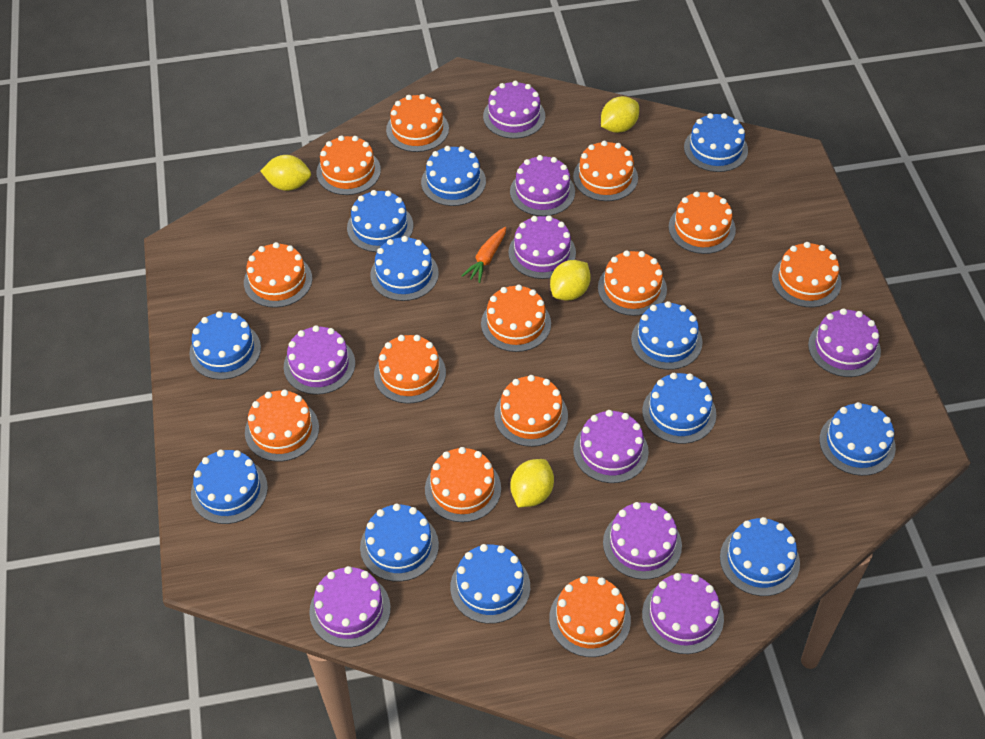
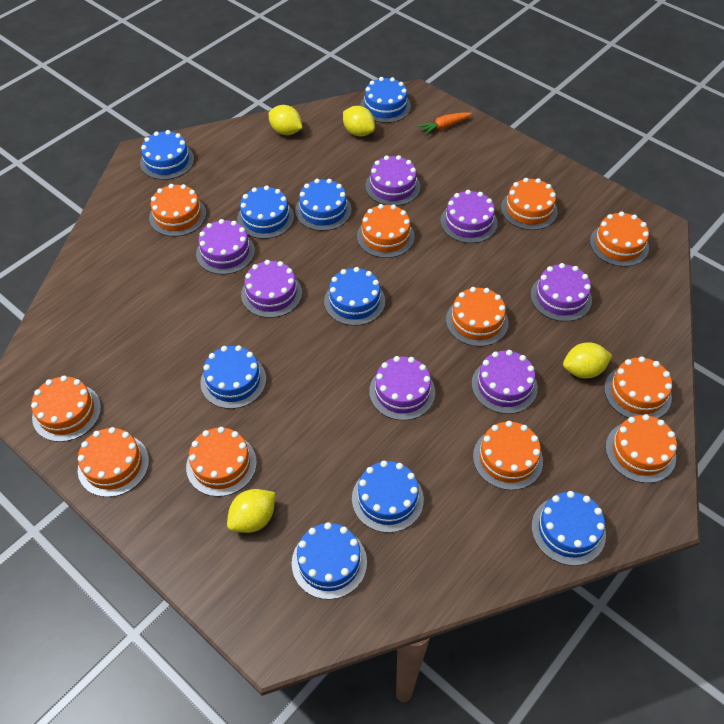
blue cake: [189,311,261,380] [191,450,268,524] [347,190,413,252] [360,504,439,582] [370,236,439,301] [421,146,486,206] [450,544,530,624] [631,301,702,370] [642,373,716,444] [684,113,748,172] [720,517,800,596] [819,402,896,476] = 12 -> [140,130,194,180] [200,345,266,409] [237,186,294,239] [292,522,367,600] [295,179,351,231] [324,267,385,326] [352,461,424,533] [360,77,411,123] [532,491,606,566] = 9
orange cake: [244,242,312,308] [245,389,319,462] [316,136,381,195] [374,335,446,403] [386,94,449,152] [425,447,501,522] [481,285,551,352] [494,375,568,447] [549,576,631,657] [573,141,638,201] [598,250,667,316] [669,191,736,254] [772,242,841,307] = 13 -> [31,376,101,442] [78,427,149,497] [149,184,206,237] [186,427,257,497] [357,204,415,258] [446,287,508,347] [473,421,543,490] [501,178,558,230] [590,212,649,267] [604,356,672,418] [605,414,677,483] = 11
purple cake: [284,325,355,395] [309,566,391,647] [483,81,545,139] [508,215,576,279] [510,155,575,216] [573,410,649,483] [603,502,682,580] [642,573,724,654] [808,308,881,377] = 9 -> [196,219,255,275] [241,260,302,318] [365,155,420,206] [369,356,435,420] [440,190,498,243] [472,350,538,414] [530,263,592,322] = 7

